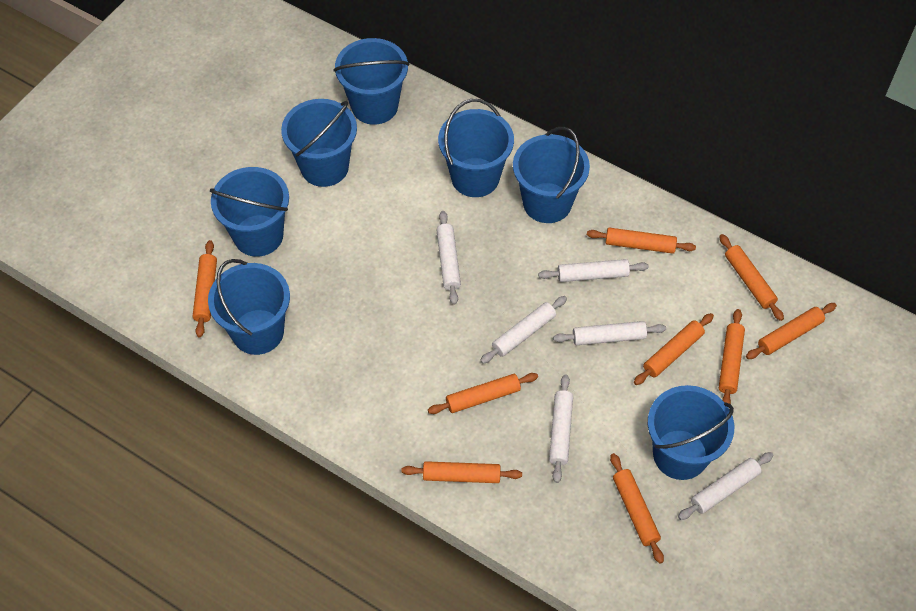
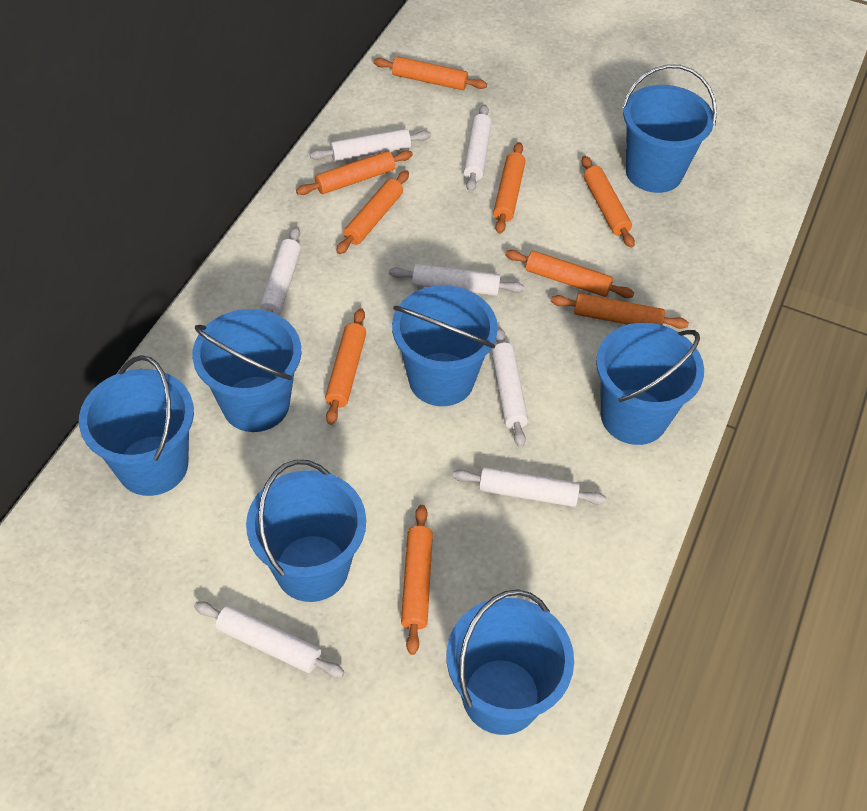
white rolling pin: [436,211,461,305] [480,296,567,364] [538,259,649,282] [549,374,573,483] [553,321,666,345] [678,452,774,520] = 6 -> [194,602,344,677] [260,227,301,315] [310,129,431,162] [389,264,524,296] [453,467,606,507] [464,104,492,192] [492,327,528,447] = 7

